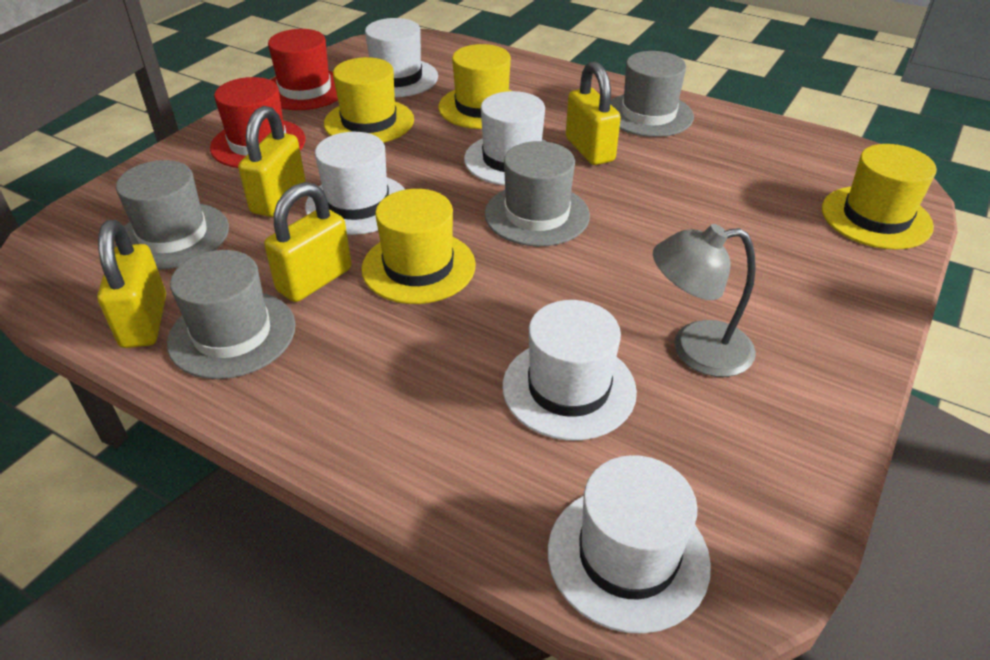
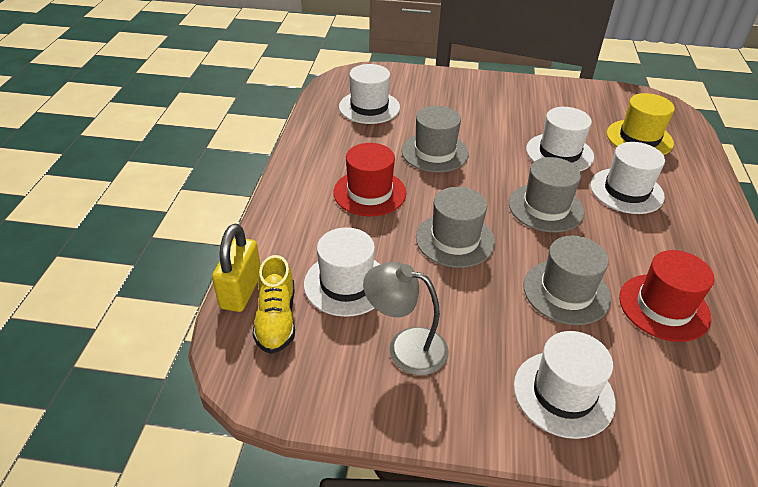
yellow hat: [324,57,414,143] [361,189,476,304] [438,44,511,129] [822,144,937,250] = 4 -> [607,93,675,155] = 1
yellow padlock: [97,220,166,348] [238,106,306,217] [264,182,352,302] [566,61,621,165] = 4 -> [212,224,261,312] = 1
yellow shoe: none = 0 -> [253,255,295,354] = 1

